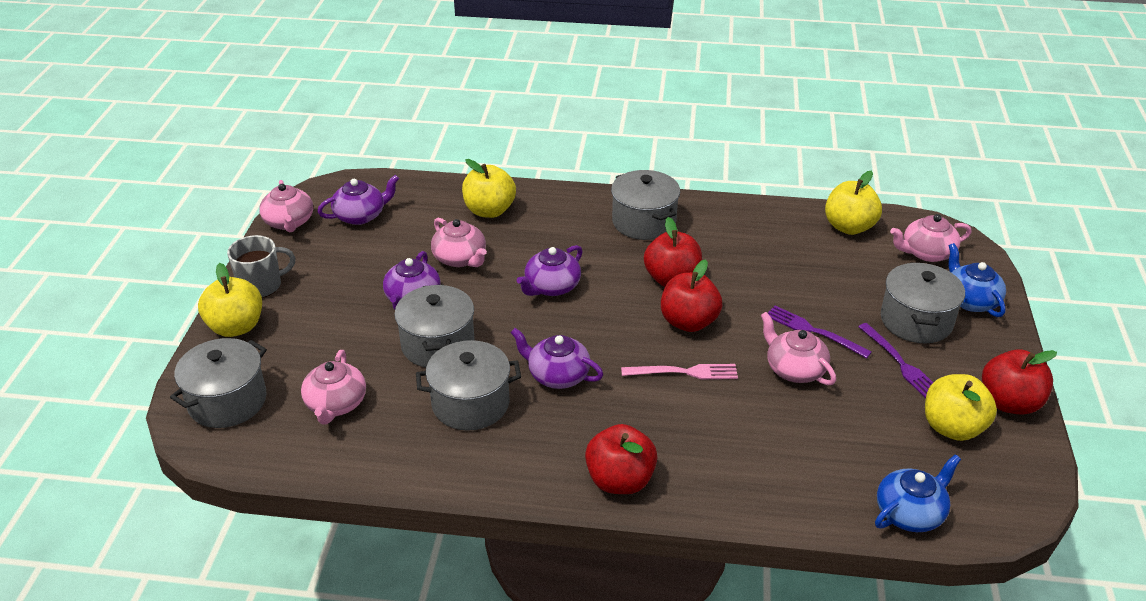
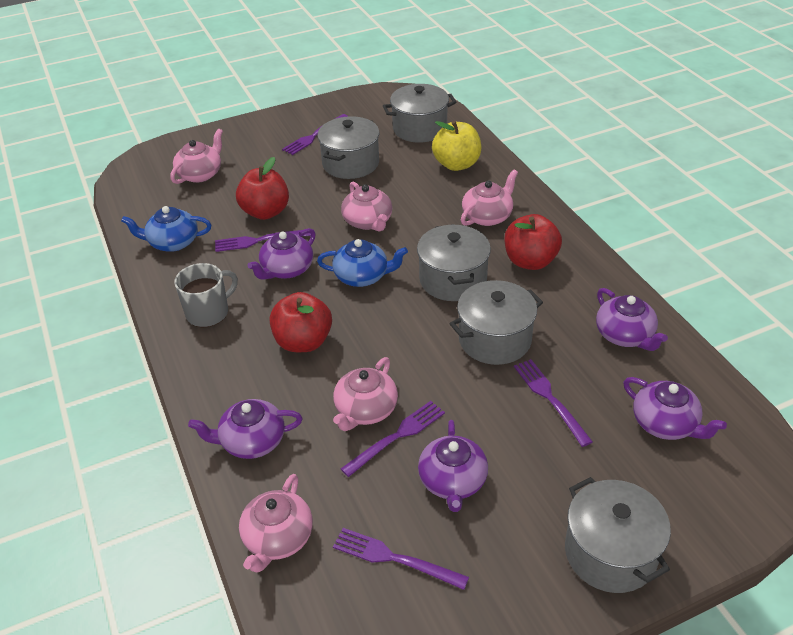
pink fork: [621,364,738,379] = 1 -> none = 0
purple fork: [768,306,872,359] [858,323,933,398] = 2 -> [215,230,311,252] [282,114,349,155] [333,528,469,590] [341,401,445,477] [514,359,593,447] = 5
purple teapot: [317,175,399,225] [383,251,441,310] [510,328,603,389] [517,245,583,296] = 4 -> [188,399,303,459] [247,228,316,280] [418,420,488,512] [596,288,668,351] [623,377,727,440] = 5
red apple: [585,424,658,494] [644,217,702,287] [661,259,722,332] [982,349,1057,415] = 4 -> [236,157,289,220] [270,292,332,352] [505,214,562,270] = 3
yellow apple: [198,263,262,337] [462,159,516,218] [825,171,882,235] [925,374,997,441] = 4 -> [432,121,481,171] = 1

